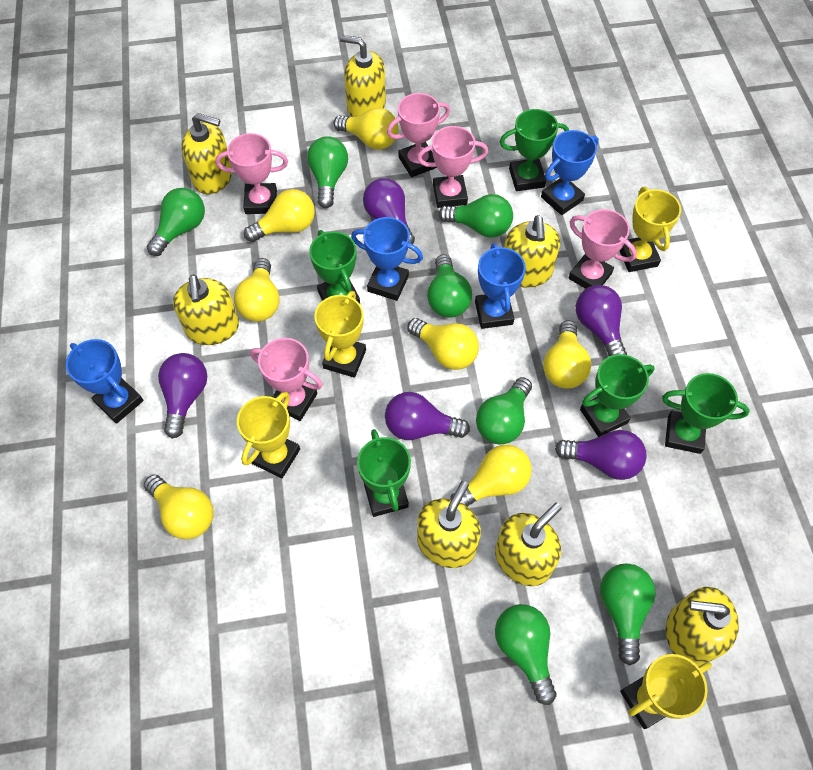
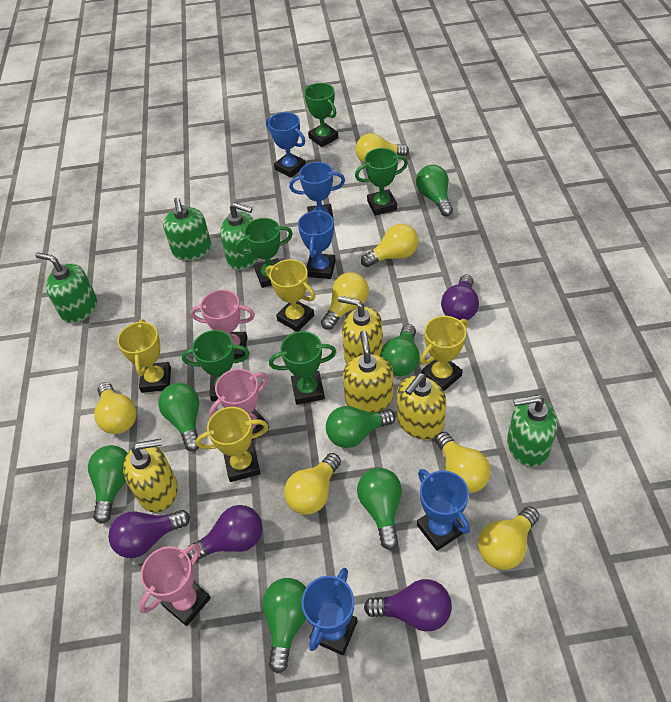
blue trophy: [66,339,143,424] [351,217,423,301] [475,243,526,329] [541,130,599,215] = 4 -> [266,112,306,178] [289,162,345,220] [298,209,336,279] [301,568,357,655] [417,469,470,551] = 5
green soap dispenser: none = 0 -> [35,252,97,323] [163,198,212,261] [220,202,258,270] [507,395,558,467] = 4
pink trophy: [215,133,288,214] [250,338,323,421] [387,93,450,177] [417,126,488,208] [568,209,637,289] = 5 -> [139,544,211,626] [191,290,255,359] [209,369,269,440] = 3
purple light bulb: [158,353,207,439] [363,178,415,244] [385,392,470,440] [555,430,647,480] [576,285,627,356] = 5 -> [108,510,190,558] [187,505,262,561] [364,579,452,632] [441,274,479,320] = 4
yellow soap dispenser: [173,275,239,345] [181,113,232,194] [340,35,386,117] [417,481,481,568] [495,503,562,586] [504,215,560,288] [666,587,739,667] = 7 -> [123,439,178,513] [338,296,383,363] [343,330,393,412] [397,373,446,440] = 4

